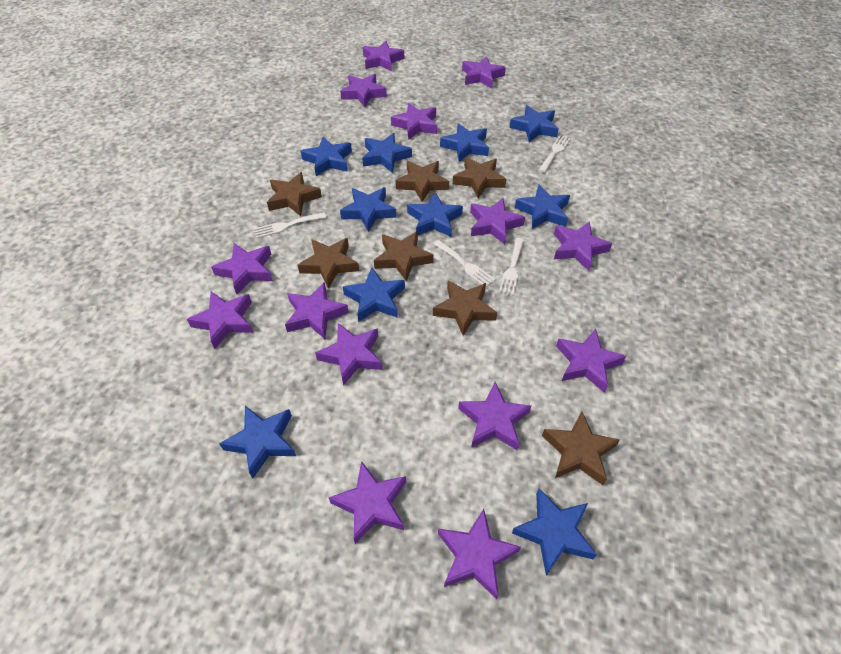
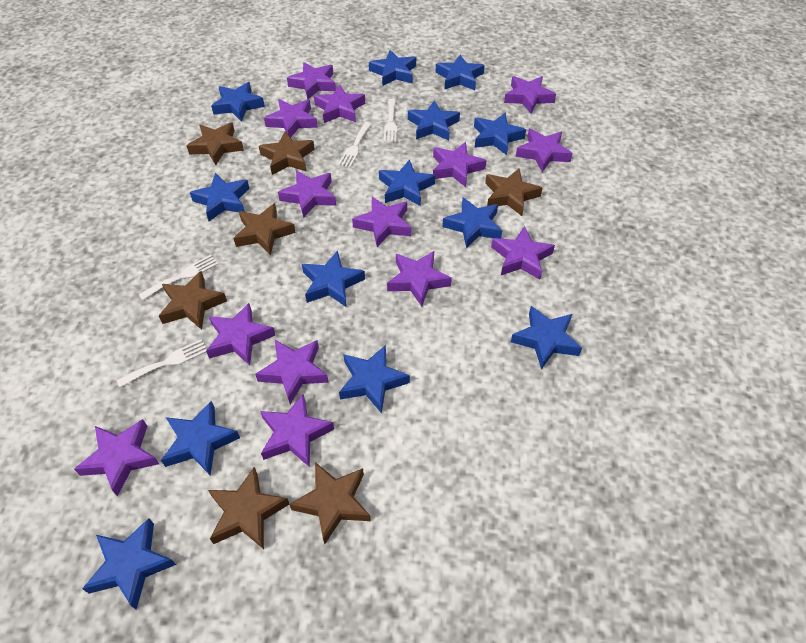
blue star: [219,406,296,479] [301,136,352,176] [340,187,396,232] [343,268,405,322] [362,133,412,173] [407,192,463,237] [440,123,489,162] [509,105,559,142] [512,489,597,576] [515,185,570,229] = 10 -> [82,518,176,610] [161,401,240,476] [190,173,250,221] [211,82,265,122] [302,250,365,307] [339,345,410,413] [369,50,416,86] [379,159,435,206] [408,100,460,140] [435,55,485,90] [442,197,502,249] [474,113,526,155] [511,306,582,370] = 13

